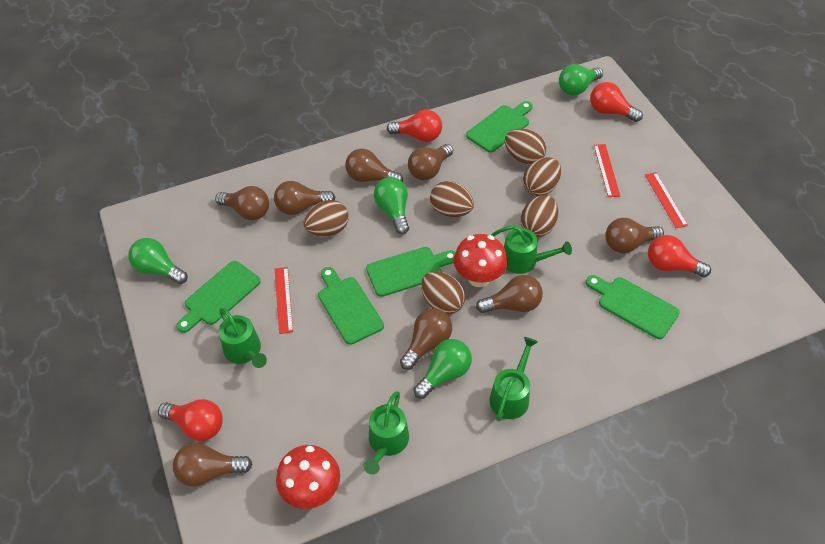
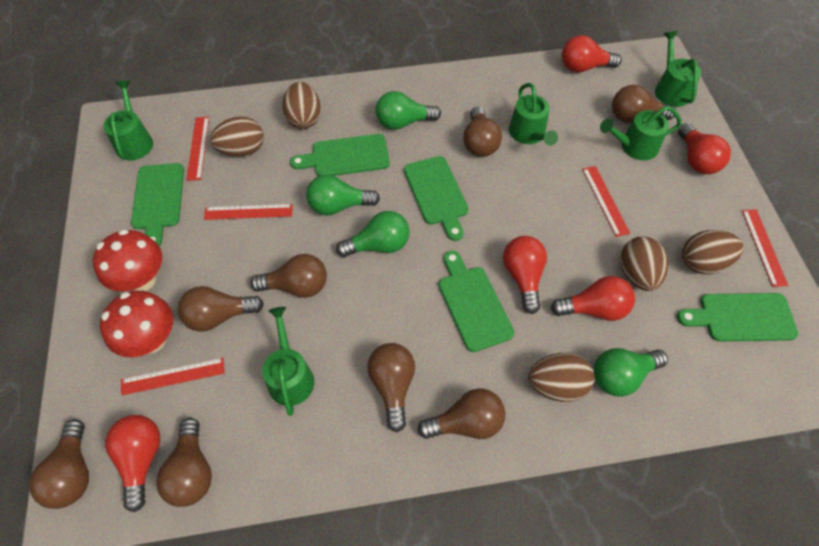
brown egg: [303,200,349,237] [421,271,465,315] [430,181,474,217] [505,129,546,165] [520,195,558,237] [523,157,561,196] = 6 -> [210,116,264,157] [282,82,321,129] [529,353,595,402] [621,236,668,291] [682,230,743,274] = 5
green watering can: [219,308,267,368] [364,391,409,475] [489,337,538,422] [491,225,572,274] = 4 -> [104,81,153,161] [262,307,314,416] [509,83,558,146] [600,106,682,160] [655,31,701,107] = 5
red light bulb: [158,399,223,441] [387,110,442,142] [590,82,643,122] [648,235,711,277] = 4 -> [105,415,160,512] [503,236,547,314] [551,276,635,321] [562,35,622,72] [678,123,731,174] = 5
red ruler: [275,267,293,334] [594,144,620,197] [645,172,688,228] = 3 -> [121,358,225,395] [186,117,209,181] [204,204,293,220] [582,166,630,237] [742,209,788,287] = 5

